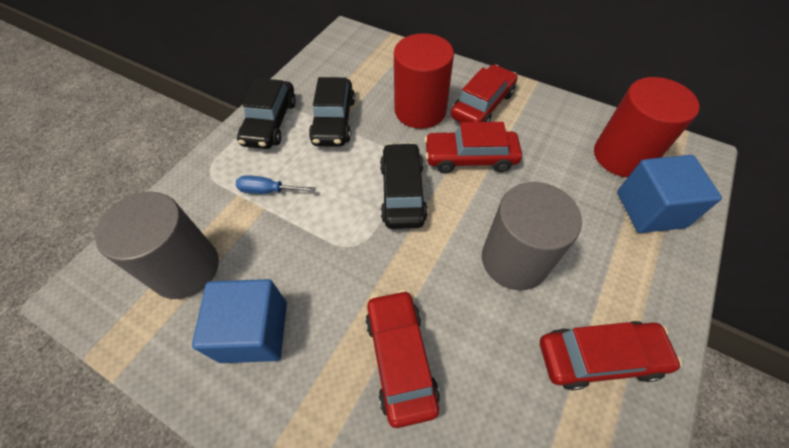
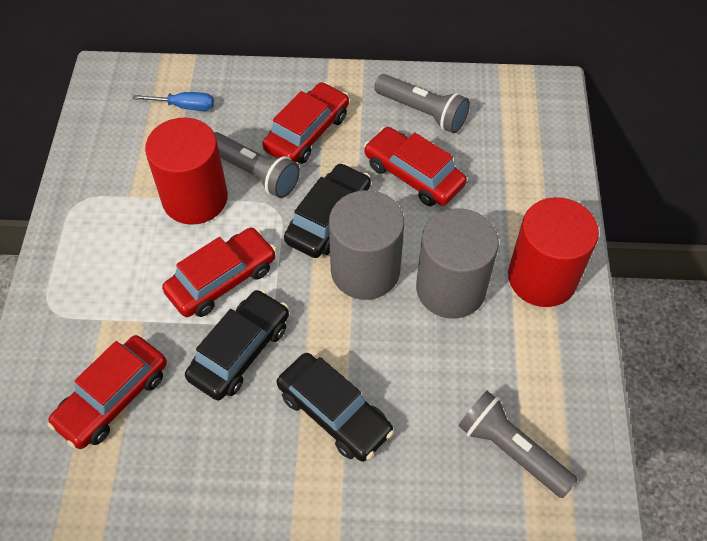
blue cube: [192,279,287,363] [617,155,722,233] = 2 -> none = 0
grey flashlight: none = 0 -> [214,132,300,198] [374,74,470,133] [458,391,578,498] = 3

